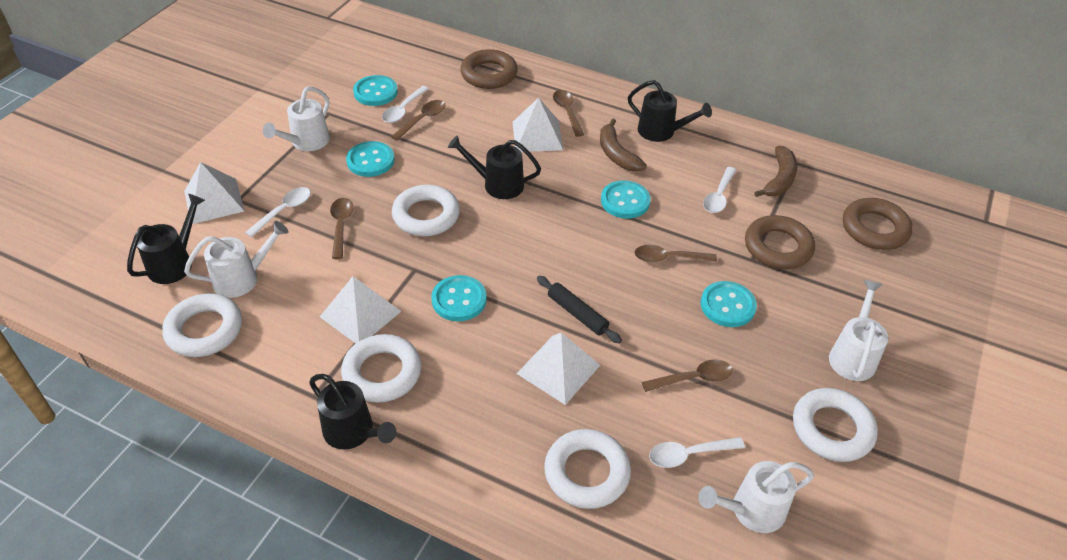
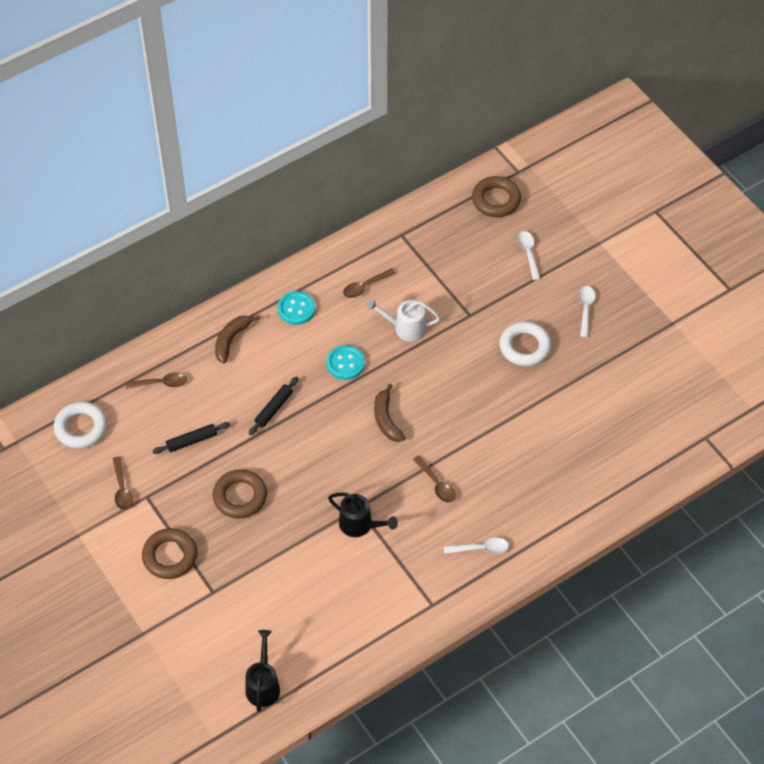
black rolling pin: [537,276,622,344] = 1 -> [153,422,230,454] [249,377,299,436] = 2
black watering can: [127,194,205,284] [309,374,396,450] [448,135,541,199] [628,80,712,142] = 4 -> [245,630,280,712] [328,492,398,537] = 2
brown spoon: [330,198,353,259] [391,100,445,141] [553,90,584,137] [634,245,717,263] [642,359,733,392] = 5 -> [113,457,133,510] [126,372,187,389] [343,268,396,298] [413,455,456,502] = 4
turquoise button: [346,141,395,177] [353,75,398,106] [431,275,487,321] [601,180,651,219] [700,281,757,327] = 5 -> [277,291,316,325] [326,345,365,380] = 2
white pyramid: [184,162,244,224] [320,276,401,343] [513,97,563,152] [516,332,600,405] = 4 -> none = 0
white ring: [162,293,242,357] [341,334,421,402] [392,185,460,236] [544,429,631,509] [793,388,878,462] = 5 -> [54,402,107,449] [499,321,551,366] = 2
white spoon: [245,187,311,237] [382,86,429,123] [649,437,745,468] [703,167,736,213] = 4 -> [444,538,509,554] [517,231,540,280] [578,286,596,338] = 3
white watering can: [184,221,288,298] [263,86,330,151] [699,461,814,533] [829,280,888,381] = 4 -> [367,298,440,342] = 1

